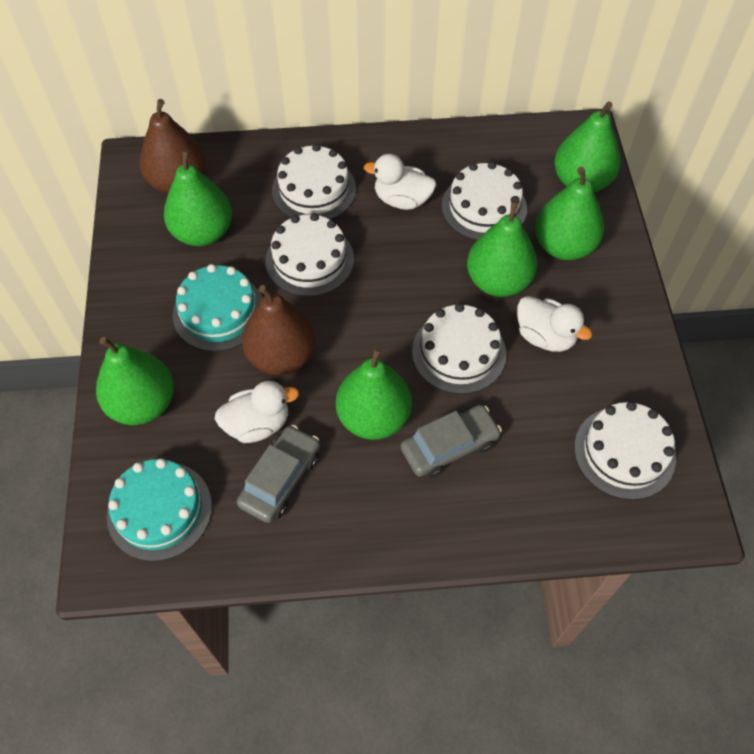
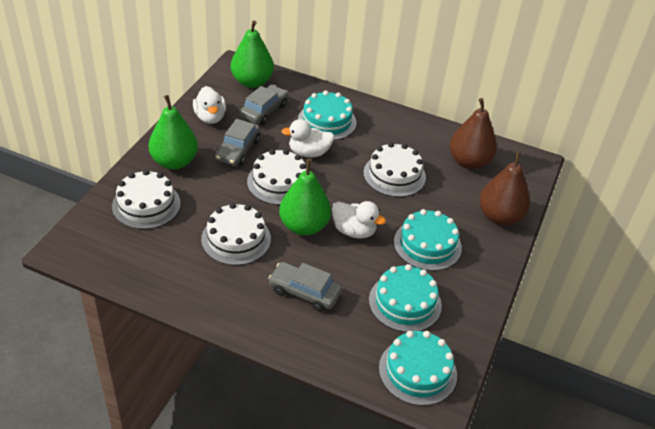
green pear: [96,337,174,425] [164,149,232,246] [336,347,412,440] [467,200,537,297] [535,167,604,260] [554,102,621,192] = 6 -> [149,95,198,169] [231,20,274,88] [279,159,331,236] = 3
grey car: [237,425,320,523] [401,405,502,478] = 2 -> [215,119,260,166] [239,85,288,125] [268,262,342,312] = 3
turquoise cake: [107,458,212,561] [173,264,263,352] = 2 -> [298,90,357,140] [369,264,442,332] [379,331,457,406] [394,209,462,271] = 4
white cake: [265,213,354,297] [272,144,356,220] [412,303,506,394] [442,162,527,240] [574,401,676,500] = 5 -> [112,170,181,229] [201,203,271,265] [247,149,307,205] [363,142,426,197] = 4

